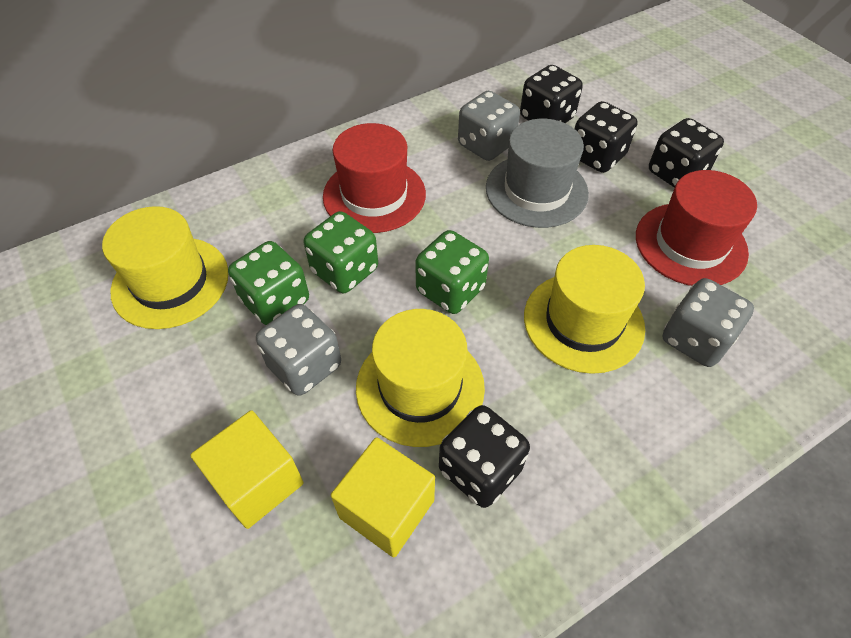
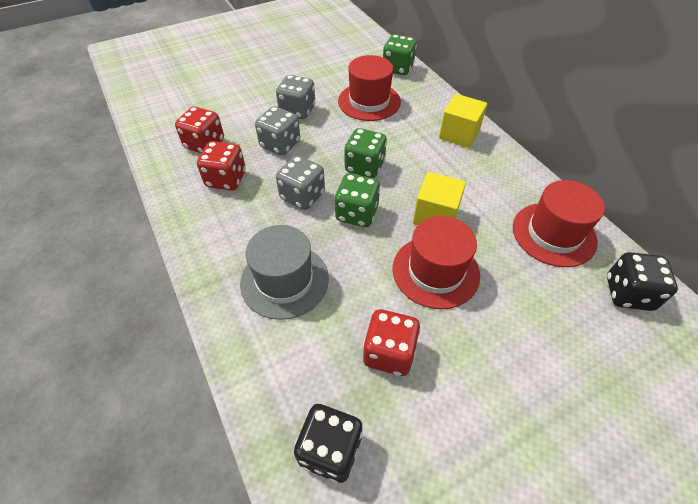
black dice: [439,405,530,508] [520,65,583,123] [575,101,637,173] [649,118,724,188] = 4 -> [294,404,363,483] [607,252,678,311] = 2
red dice: none = 0 -> [175,107,224,153] [197,141,246,191] [363,309,421,376] = 3
red hat: [323,123,426,233] [636,170,757,286] = 2 -> [338,55,401,121] [393,216,480,309] [513,180,605,267] = 3
yellow hat: [102,206,228,329] [356,309,485,447] [524,245,645,374] = 3 -> none = 0

